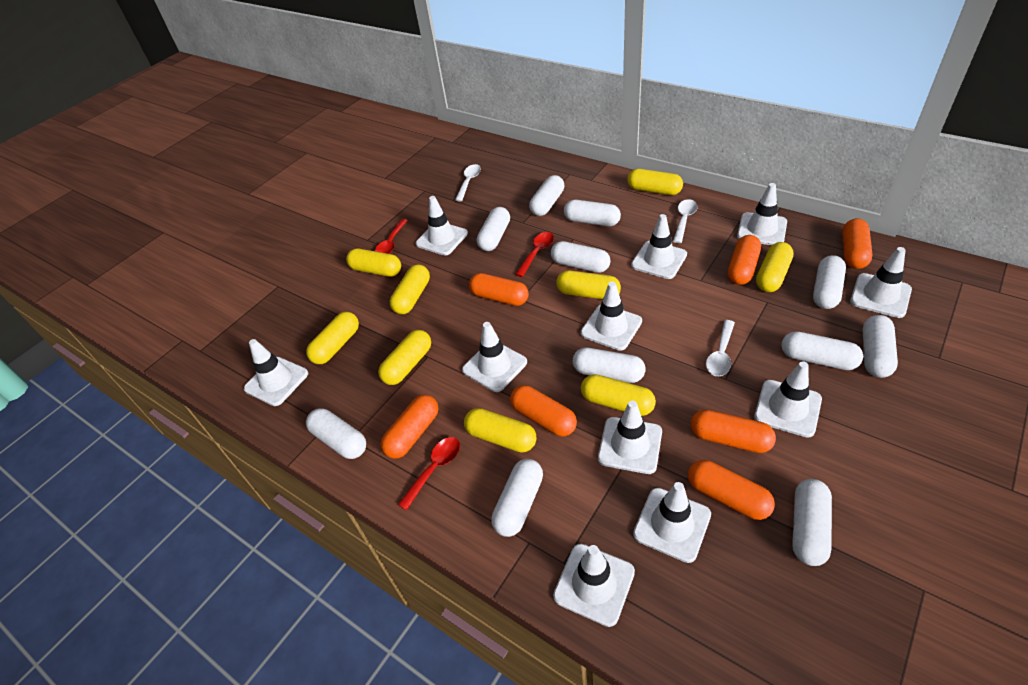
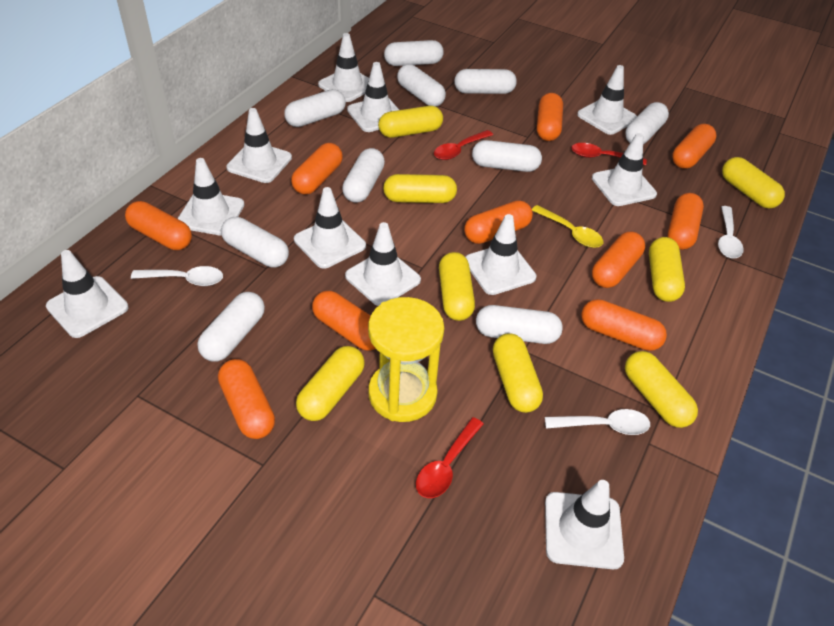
orange capsule: [381,395,438,459] [469,273,529,306] [510,385,577,437] [688,460,775,520] [691,410,776,453] [728,235,761,285] [842,219,872,269] = 7 -> [125,201,192,250] [218,359,275,439] [291,143,343,195] [312,291,376,351] [464,200,533,244] [537,93,563,141] [581,299,667,351] [592,232,645,288] [667,193,704,250] [672,124,716,169] = 10
white capsule: [306,408,366,459] [477,207,510,251] [491,459,543,537] [529,175,565,216] [551,241,610,273] [564,200,621,226] [573,348,646,383] [782,331,863,370] [792,479,832,566] [813,255,846,309] [863,315,898,378] = 11 -> [197,292,265,362] [221,217,289,268] [284,89,346,127] [342,148,385,203] [384,40,444,66] [397,64,446,107] [454,69,517,94] [472,140,542,172] [476,305,563,344] [625,102,669,144] = 10
yellow capsule: [306,312,359,364] [346,248,401,277] [378,330,431,385] [390,264,430,314] [464,408,536,453] [556,270,621,299] [581,374,656,416] [627,169,683,195] [756,242,794,292] = 9 -> [296,346,365,421] [378,106,443,138] [383,174,457,203] [439,252,475,321] [493,333,543,413] [625,351,698,428] [649,237,685,302] [722,157,785,209] = 8
yellow hourglass: none = 0 -> [368,297,444,422] = 1
yellow spoon: none = 0 -> [532,205,603,248] = 1

